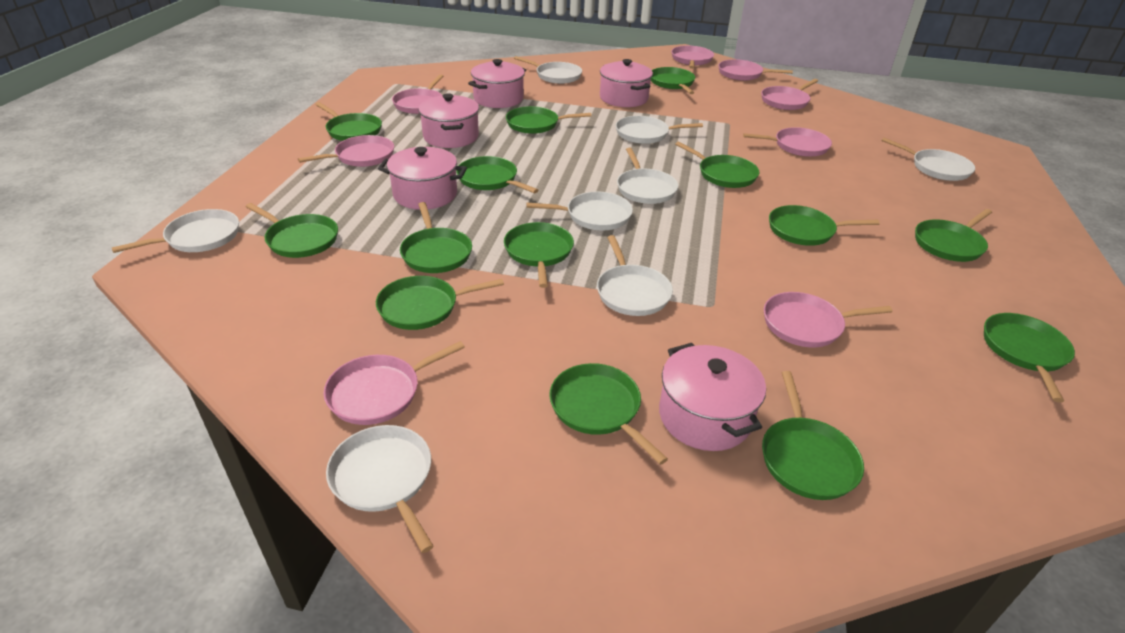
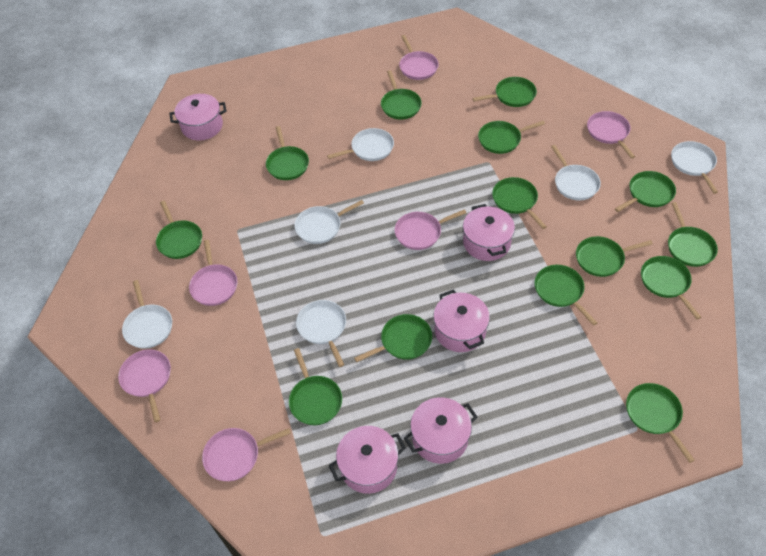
pink pan: [298,135,394,167] [323,341,465,425] [392,74,443,114] [671,46,714,69] [718,59,793,81] [743,127,832,157] [761,79,818,110] [764,292,892,347] = 8 -> [118,350,171,422] [189,240,237,306] [202,428,291,481] [395,209,466,250] [399,35,439,80] [587,111,635,159] = 6
white pan: [112,209,239,253] [326,425,434,553] [514,56,582,84] [526,192,633,231] [597,235,673,316] [616,116,703,144] [617,148,678,204] [882,138,975,181] = 8 -> [122,280,172,349] [295,200,364,244] [296,300,346,367] [327,128,394,161] [551,145,601,200] [671,141,718,194] = 6

